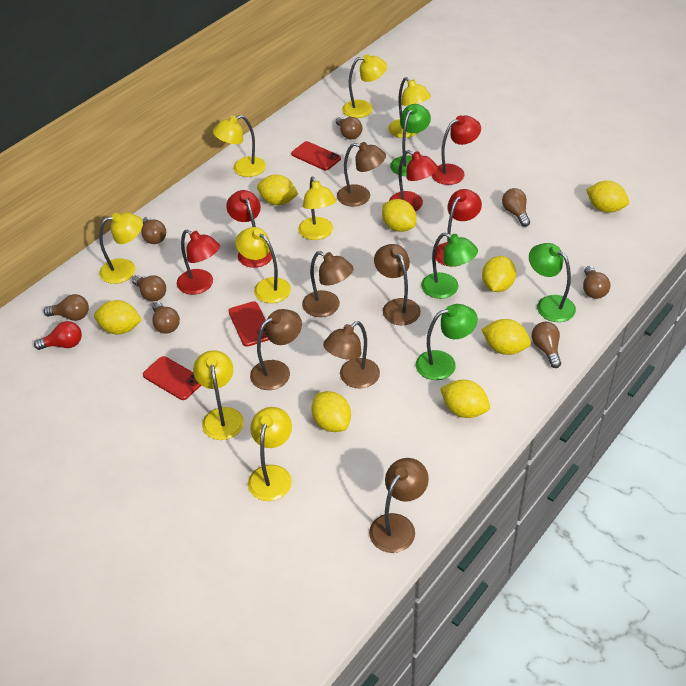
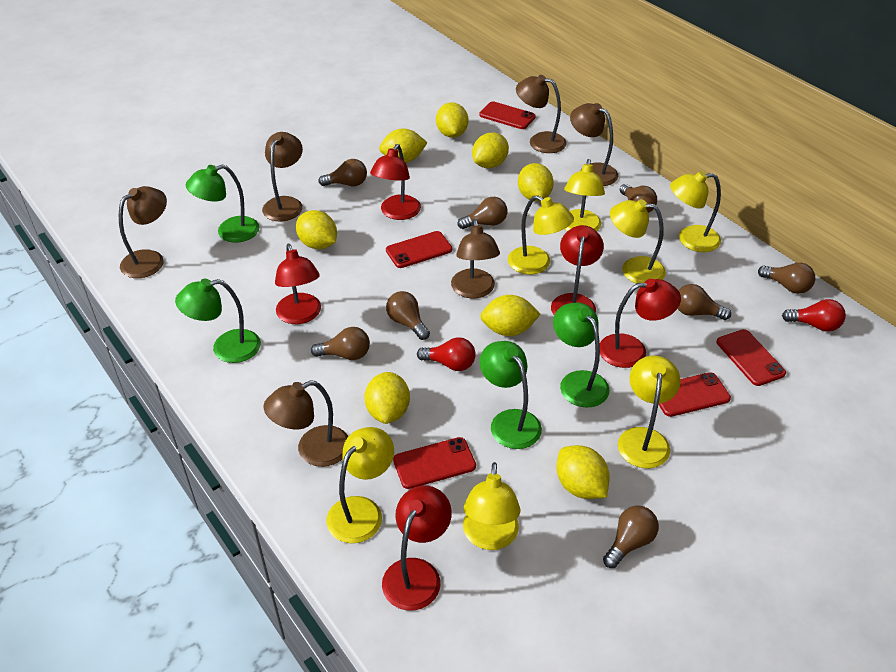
red light bulb: [34,321,82,350] = 1 -> [417,337,476,371] [782,299,846,332] = 2
red phone: [143,356,201,400] [229,301,269,347] [291,141,341,171] = 3 -> [386,231,452,268] [393,437,476,489] [479,101,536,129] [658,372,731,417] [717,329,786,386] = 5
yellow lamp: [99,213,143,284] [193,350,244,440] [213,115,266,177] [236,227,291,303] [248,407,292,501] [298,177,336,240] [342,54,387,118] [388,77,431,138] = 8 -> [327,427,394,543] [463,462,521,550] [508,195,574,274] [564,159,605,231] [610,199,666,284] [618,356,681,468] [670,171,721,252] = 7

